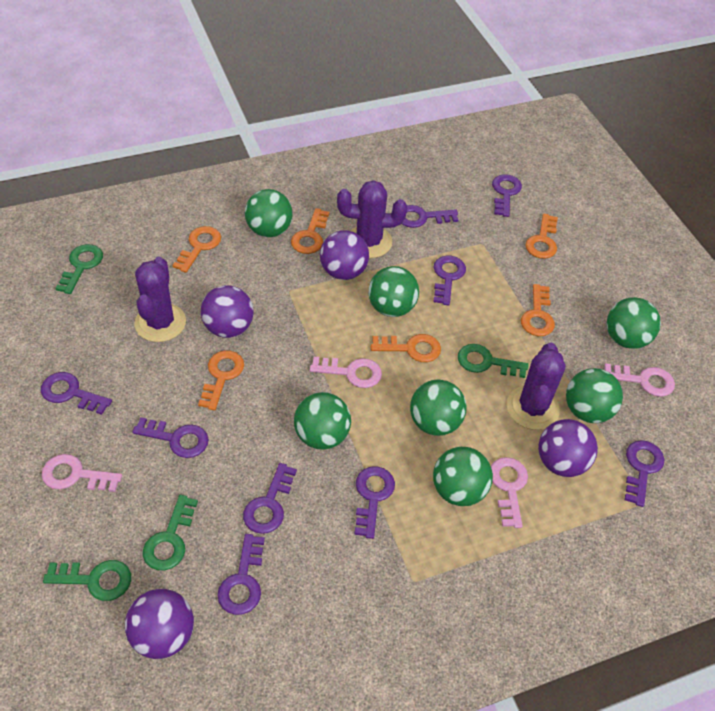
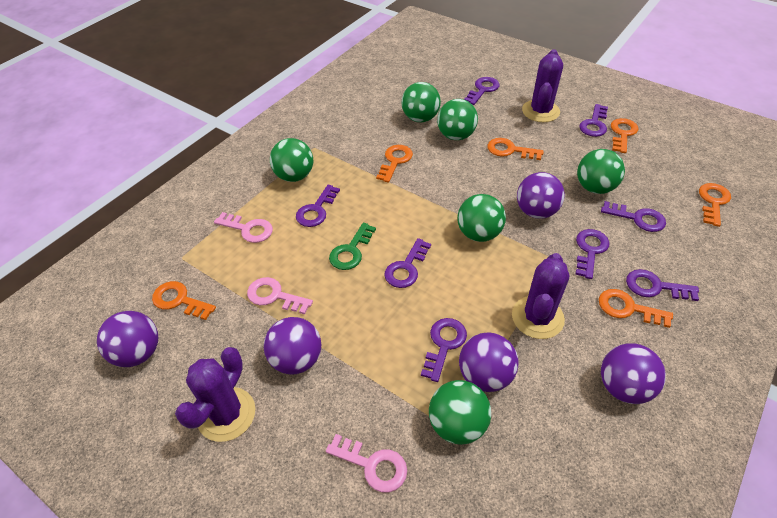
green ball: [245,189,293,237] [294,392,351,450] [368,266,419,317] [410,379,466,436] [433,447,493,506] [566,368,623,423] [607,297,661,349] = 7 -> [270,138,313,182] [402,82,441,122] [429,380,491,445] [437,99,478,140] [457,194,506,242] [577,149,625,194] = 6
green key: [43,560,131,601] [55,244,103,294] [143,495,198,570] [458,344,528,378] = 4 -> [329,223,376,270] = 1
pink key: [41,454,122,492] [310,357,382,388] [491,457,528,528] [604,363,675,397] = 4 -> [214,212,273,243] [247,277,313,314] [326,434,407,492] = 3
purple ball: [125,589,194,659] [201,285,253,338] [320,230,369,280] [538,419,598,477] = 4 -> [97,311,158,367] [264,317,321,374] [459,333,518,392] [517,172,565,219] [601,344,666,404] = 5
purple key: [41,372,112,415] [132,417,209,458] [217,534,265,615] [243,463,297,534] [354,466,395,539] [402,205,458,228] [434,256,466,305] [492,175,522,217] [625,440,664,507] = 9 -> [296,185,340,227] [384,238,431,288] [421,318,467,382] [464,77,500,105] [575,229,609,279] [579,104,608,137] [601,201,666,232] [626,269,699,301] = 8

